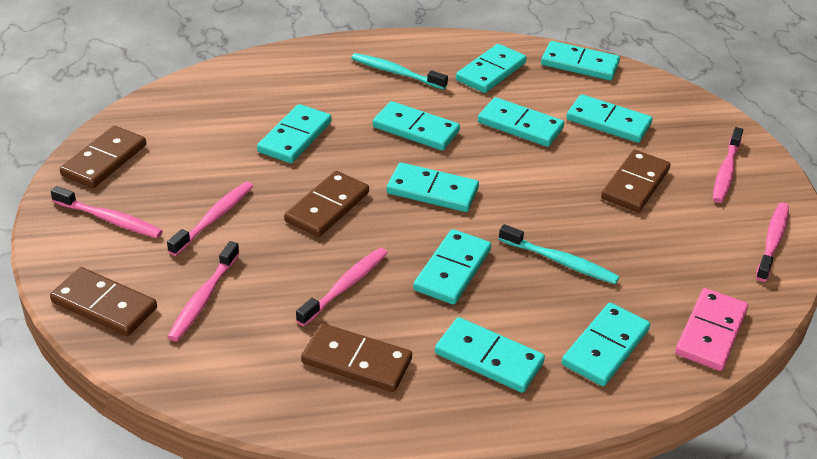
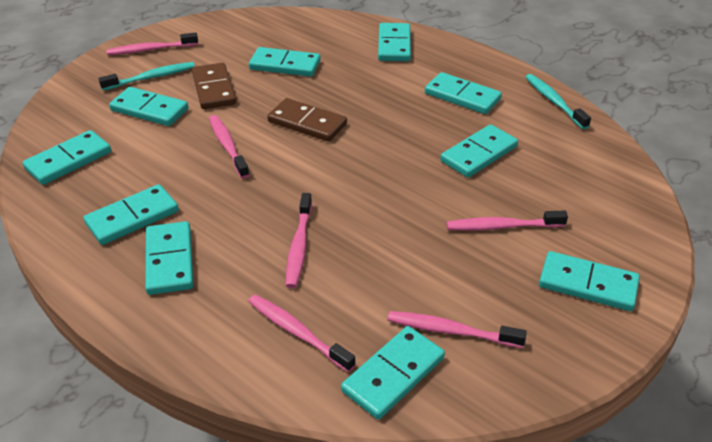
brown domino: [50,267,157,336] [60,126,146,188] [284,171,369,237] [301,323,412,392] [601,150,671,213] = 5 -> [192,63,236,109] [267,98,347,142] = 2
pink domino: [675,288,748,371] = 1 -> none = 0

